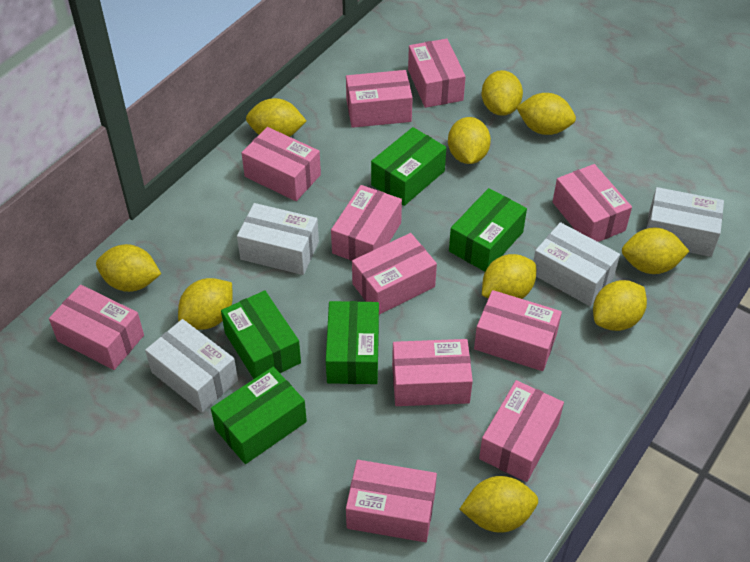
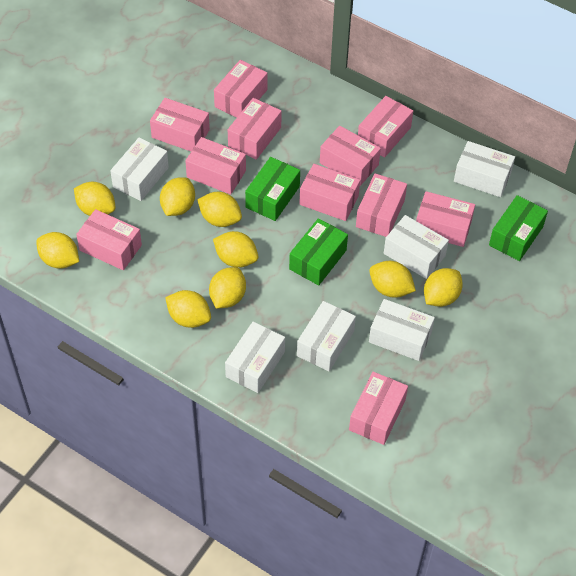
green box: [211,367,307,464] [221,291,301,379] [326,301,379,384] [371,127,446,206] [449,188,527,272] = 5 -> [245,157,300,221] [289,218,348,286] [489,195,548,261] = 3
white box: [145,319,238,412] [237,203,319,275] [534,222,620,306] [646,187,724,257] = 4 -> [110,137,169,201] [225,322,285,393] [297,301,356,371] [369,299,435,361] [384,215,449,279] [454,141,515,197] = 6
yellow lemon: [96,244,161,292] [178,278,233,330] [246,98,306,137] [448,117,491,164] [460,476,538,533] [482,70,523,116] [482,254,536,299] [516,93,576,135] [593,280,647,331] [622,228,689,274] = 10 -> [36,232,79,269] [74,182,116,216] [160,177,195,216] [165,290,211,328] [197,192,242,227] [209,267,246,309] [213,231,258,268] [369,261,416,298] [424,268,463,307] = 9

